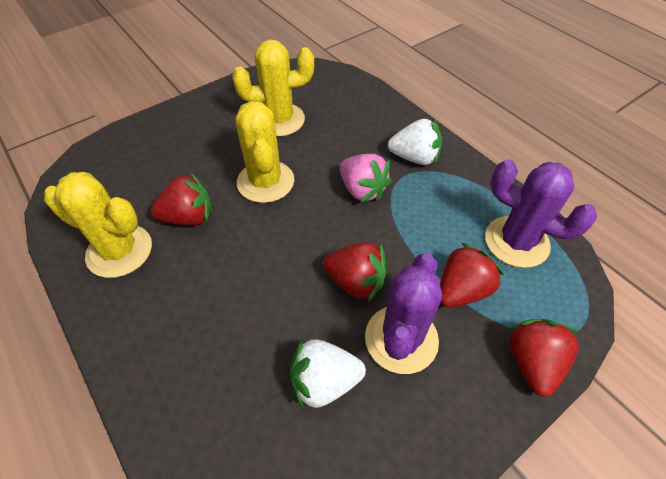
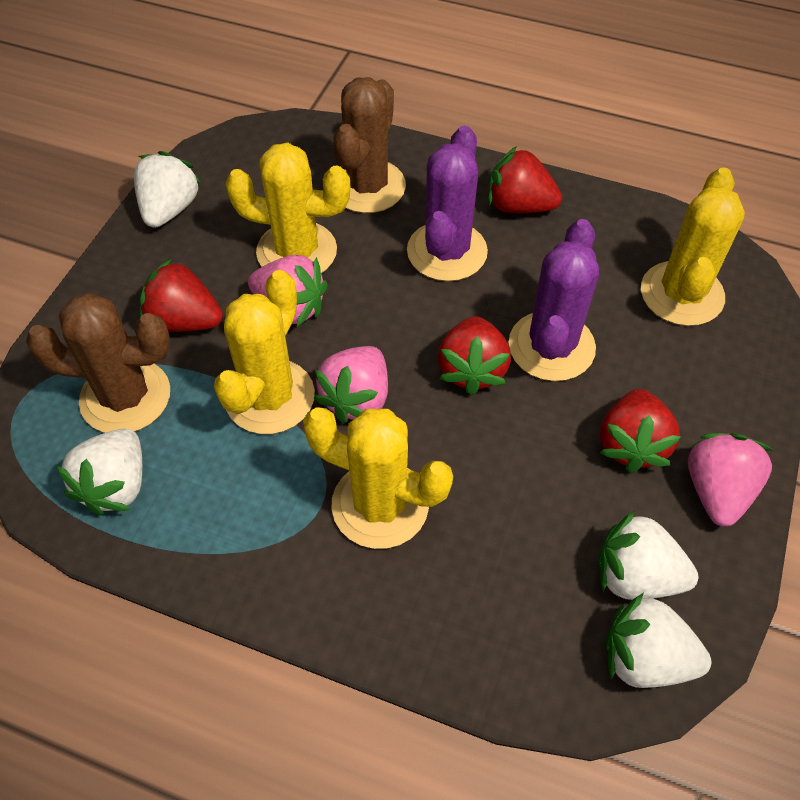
brown cactus: none = 0 -> [26,293,170,433] [333,77,406,213] = 2
pink strawberry: [339,154,392,202] = 1 -> [248,255,328,327] [314,346,388,423] [688,433,775,527] = 3
white strawberry: [290,339,366,409] [388,119,442,165] = 2 -> [56,429,142,515] [134,151,201,228] [598,511,698,600] [605,592,711,688] = 4
yellow cactus: [44,172,152,278] [232,39,314,137] [235,101,294,203] = 3 -> [214,270,315,434] [225,143,350,273] [303,408,453,549] [641,167,745,326] = 4

